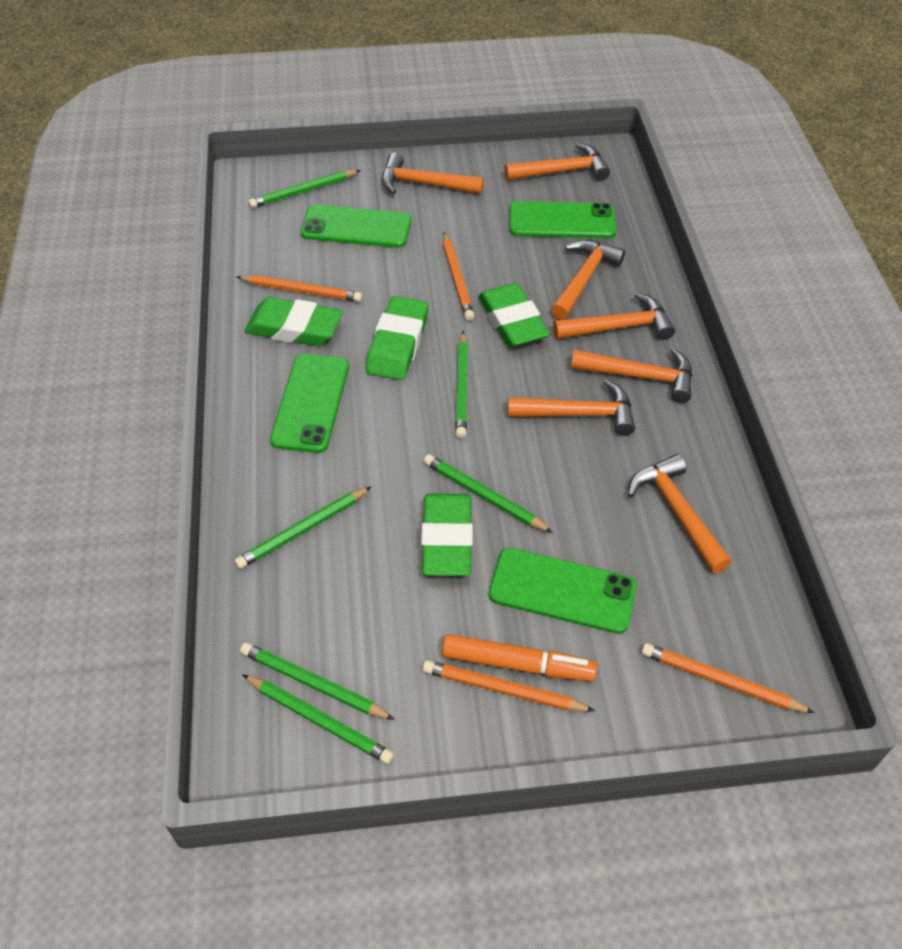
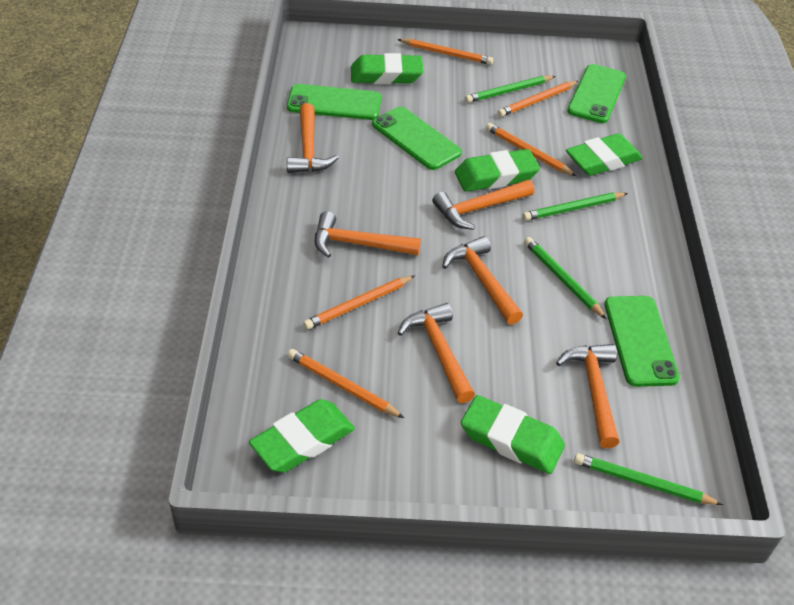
green eraser: [245,297,343,346] [366,296,428,380] [421,493,473,576] [478,283,550,347] = 4 -> [249,399,355,473] [351,53,423,84] [455,149,540,192] [461,395,565,474] [566,133,643,176] = 5
green pencil: [234,487,371,569] [240,642,395,720] [242,674,394,764] [248,170,361,208] [424,454,553,533] [455,331,468,438] = 6 -> [465,76,556,103] [522,193,628,221] [524,237,607,319] [574,453,723,505] = 4
orange hammer: [382,153,484,194] [504,143,610,181] [508,379,635,436] [551,240,625,320] [553,293,675,340] [571,348,693,403] [628,454,732,573] = 7 -> [287,103,339,173] [315,211,421,258] [398,303,475,404] [432,180,534,230] [442,236,523,325] [556,344,619,448] = 6
orange marker: [442,634,598,681] = 1 -> none = 0
orange pencil: [237,275,363,302] [423,660,595,712] [443,232,474,321] [641,643,815,713] = 4 -> [287,349,404,418] [303,275,415,329] [397,39,493,65] [486,123,576,176] [497,81,579,117] = 5

